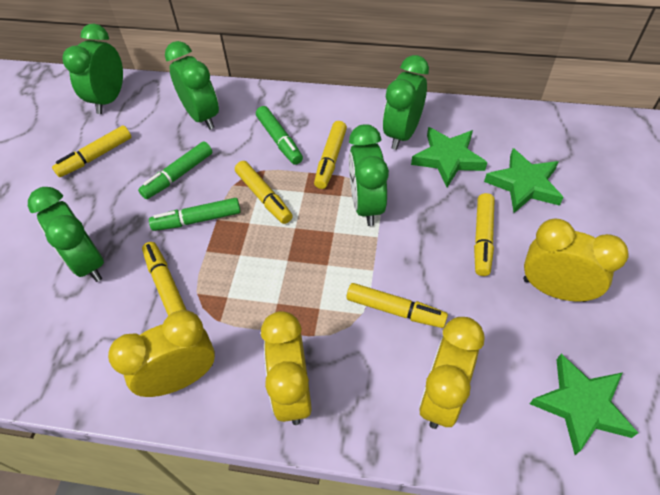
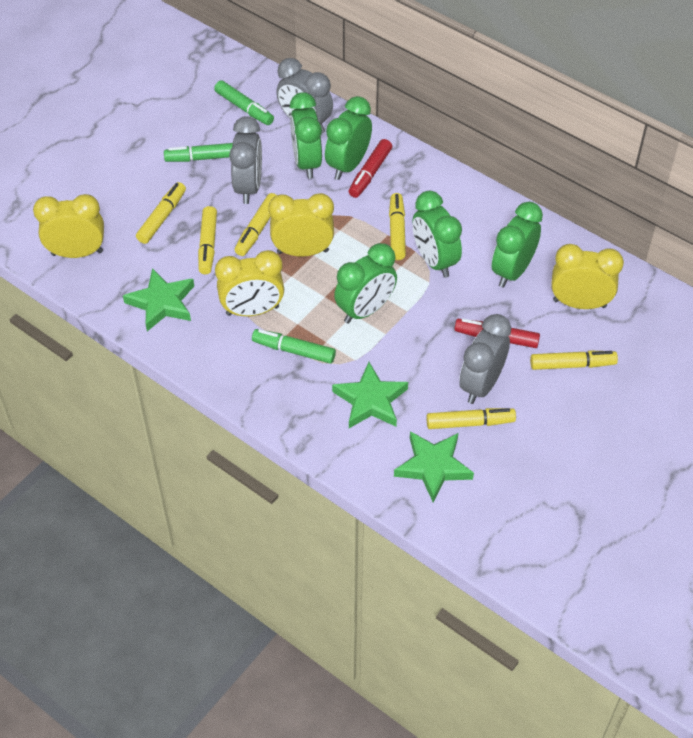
grey clock: none = 0 -> [229,116,262,204] [276,58,333,134] [459,314,511,404] = 3
red marker: none = 0 -> [348,139,392,198] [454,319,540,348] = 2

